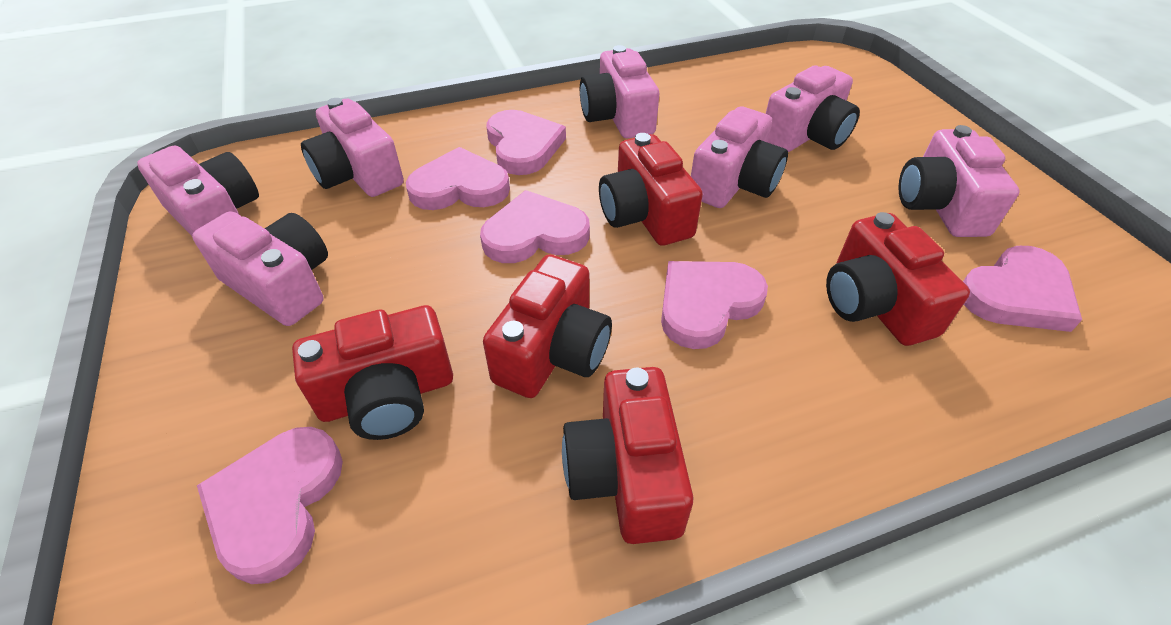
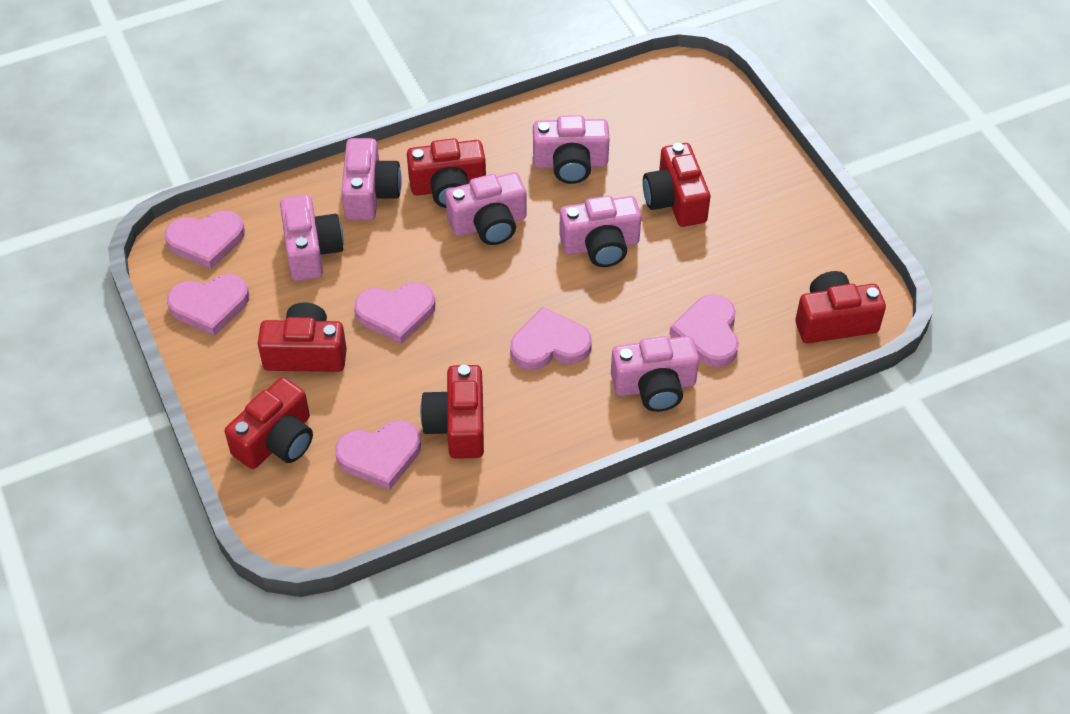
pink camera: [137,145,259,236] [192,211,328,326] [301,98,404,197] [580,45,659,138] [691,106,788,208] [766,65,860,152] [899,125,1020,237] = 7 -> [280,194,344,281] [341,138,402,220] [446,172,527,245] [533,115,609,184] [559,196,641,267] [611,336,699,412] = 6
red camera: [292,305,453,440] [483,254,612,398] [562,367,694,544] [599,133,703,246] [826,212,970,346] = 5 -> [225,377,313,469] [258,302,347,372] [407,138,486,208] [420,365,484,459] [643,143,710,227] [795,271,886,343] = 6

